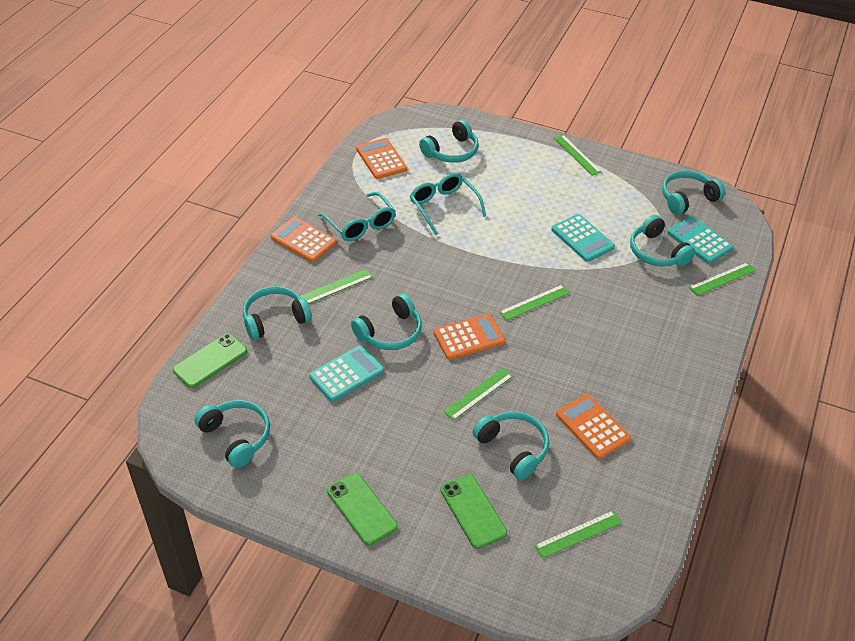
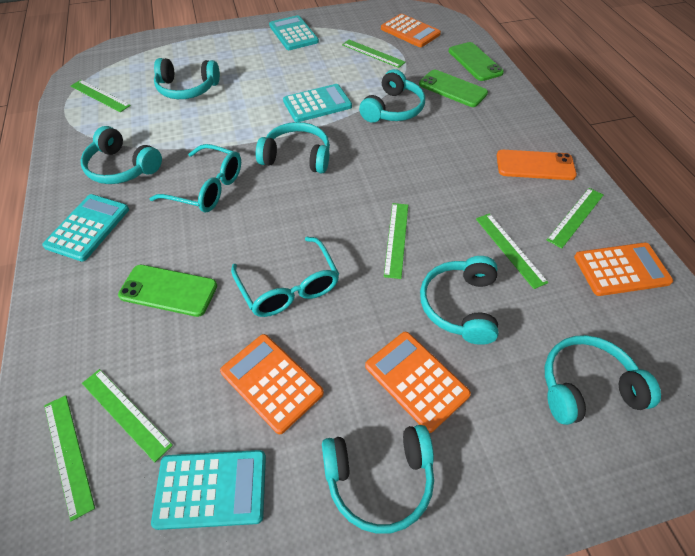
green ruler: [300,269,373,304] [443,368,513,420] [499,284,570,321] [534,510,622,559] [554,135,602,176] [689,262,756,296] = 6 -> [44,395,95,521] [71,80,131,112] [82,369,173,462] [342,40,406,68] [384,203,408,279] [476,213,549,289] [547,188,603,249] = 7
orange phone: none = 0 -> [497,150,577,180] = 1
turquoise calculator: [309,345,384,402] [551,214,615,262] [667,216,734,264] = 3 -> [42,194,129,261] [151,450,266,530] [269,15,319,50] [283,84,352,122] = 4

